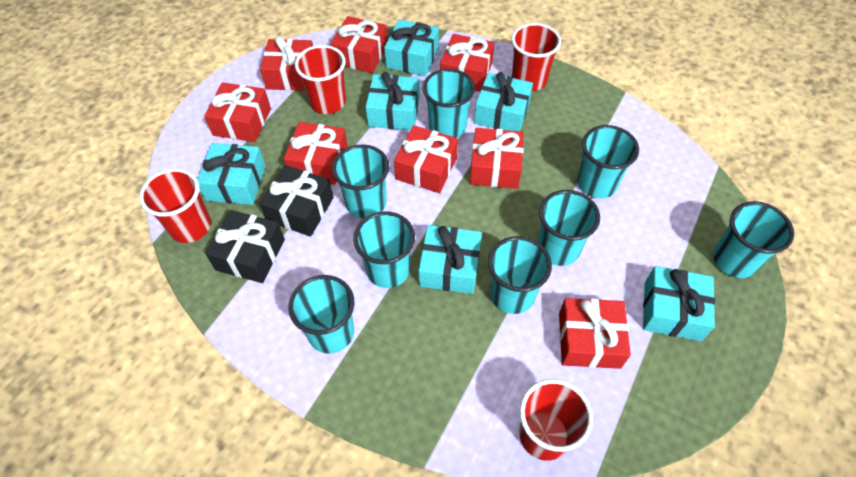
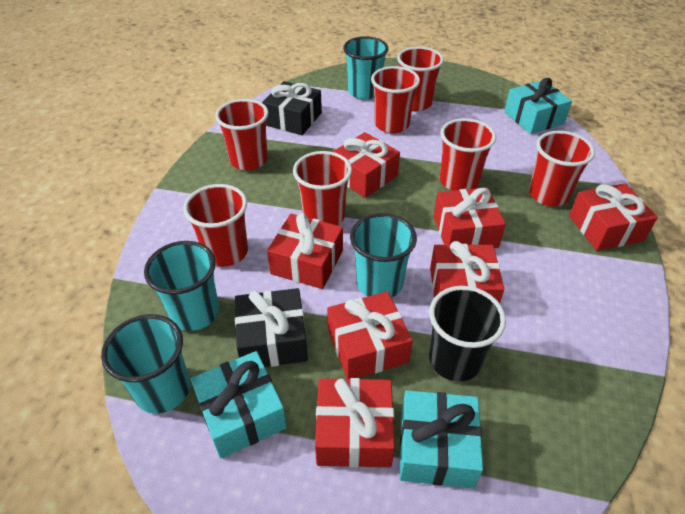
black cup: none = 0 -> [429,286,506,382] = 1
red cup: [139,168,211,243] [295,45,346,114] [511,23,561,91] [519,379,593,461] = 4 -> [183,184,248,267] [215,99,268,170] [293,151,352,226] [371,66,420,133] [397,47,444,111] [440,118,496,191] [529,131,595,206] = 7
red gift: [204,82,271,142] [260,36,313,91] [284,122,348,185] [330,16,388,73] [394,125,458,193] [440,34,494,92] [470,128,524,189] [559,298,631,369] = 8 -> [267,213,343,289] [315,378,395,468] [327,291,413,379] [333,132,400,198] [430,241,504,303] [434,188,506,248] [569,183,658,251] = 7
turquoise cup: [289,275,354,354] [332,144,389,218] [353,212,415,288] [423,69,475,138] [488,236,552,314] [538,190,600,266] [577,125,639,198] [713,201,794,278] = 8 -> [101,314,190,414] [144,241,219,331] [343,36,388,100] [350,213,417,298] = 4
turquoise gift: [198,143,266,205] [366,72,420,130] [384,19,439,76] [419,225,482,294] [474,72,533,131] [643,266,715,341] = 6 -> [191,351,287,458] [399,390,483,488] [504,78,572,134] = 3

